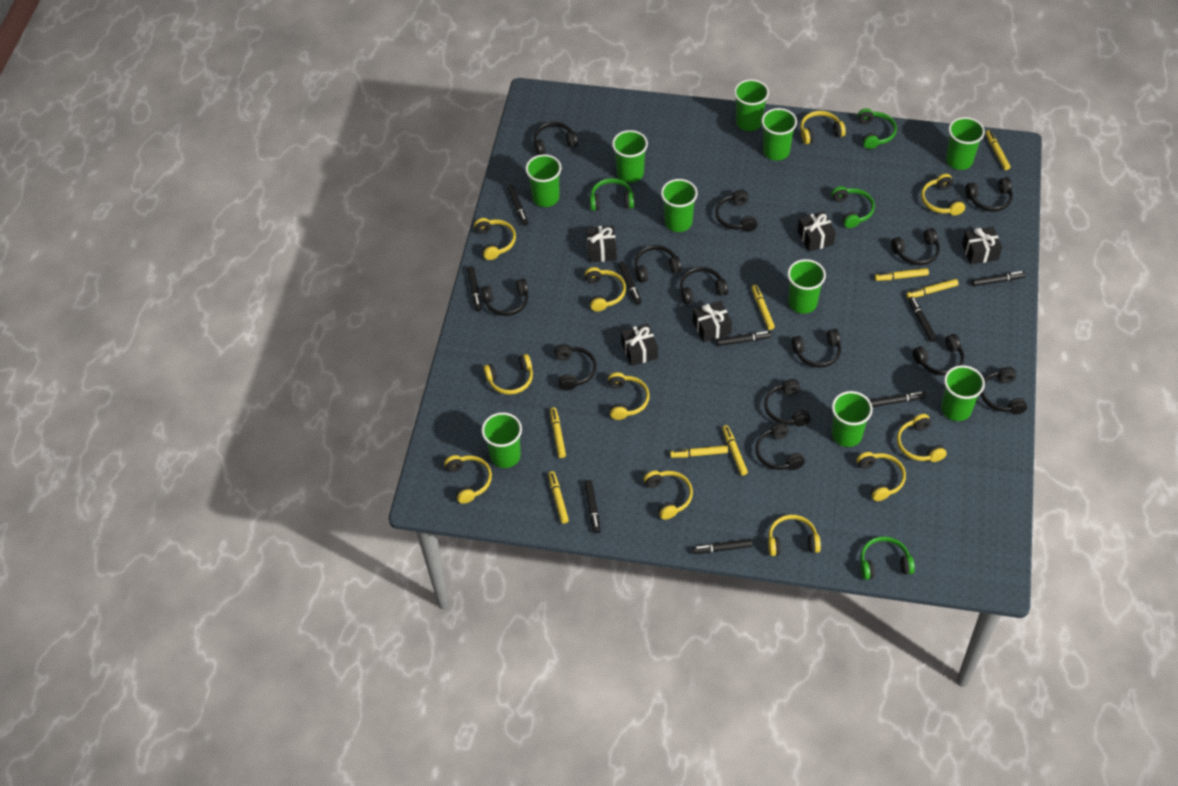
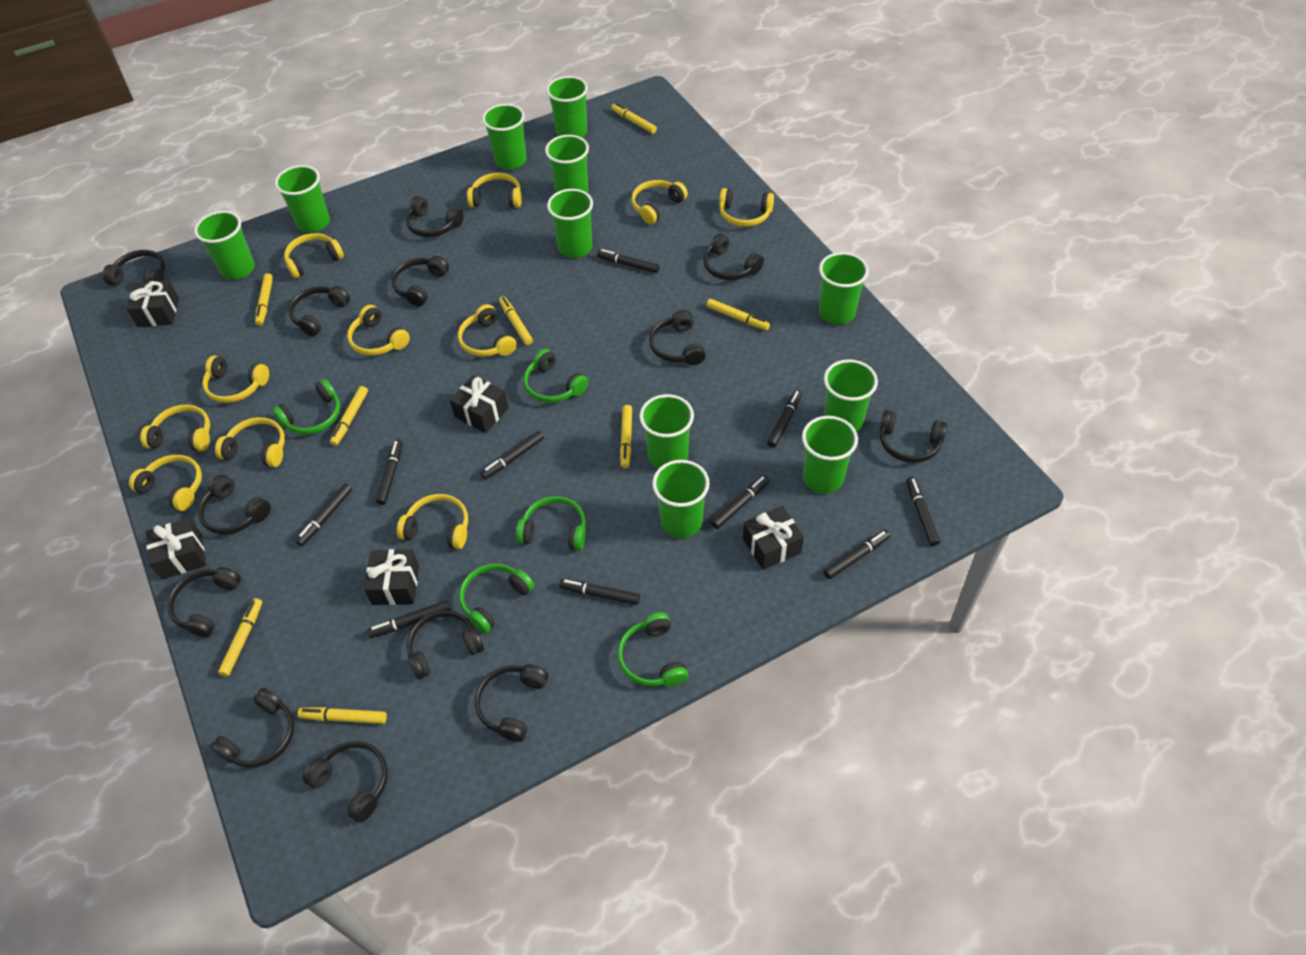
black marker: [467,266,482,311] [507,185,528,226] [584,480,601,533] [618,261,641,305] [692,539,752,554] [716,331,772,346] [870,392,926,407] [908,297,937,342] [972,271,1025,286] = 9 -> [296,483,352,546] [367,600,451,638] [376,439,403,505] [480,431,544,480] [559,579,640,605] [597,249,660,273] [711,475,769,529] [767,390,802,448] [823,530,890,579] [906,477,940,546] = 10
green cup: [481,412,522,468] [525,154,562,207] [612,130,648,183] [661,179,698,232] [734,79,769,131] [761,108,797,161] [787,259,826,314] [832,391,873,447] [941,365,985,421] [946,117,985,170] = 10 -> [194,211,255,280] [275,165,330,233] [482,104,527,170] [545,135,589,193] [546,76,588,137] [547,189,593,258] [639,394,694,469] [652,460,710,538] [802,416,858,493] [819,252,869,325] [824,359,878,432] = 11
green headphones: [590,178,634,211] [831,186,875,228] [857,108,897,149] [861,537,915,580] = 4 -> [272,379,341,435] [459,564,534,633] [516,496,586,551] [523,349,588,403] [617,612,688,687] = 5

